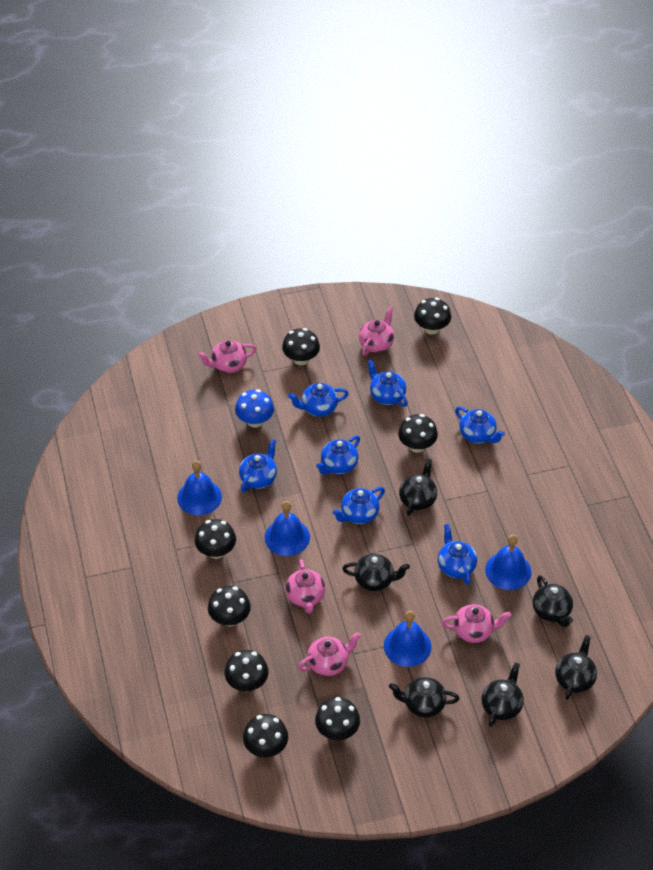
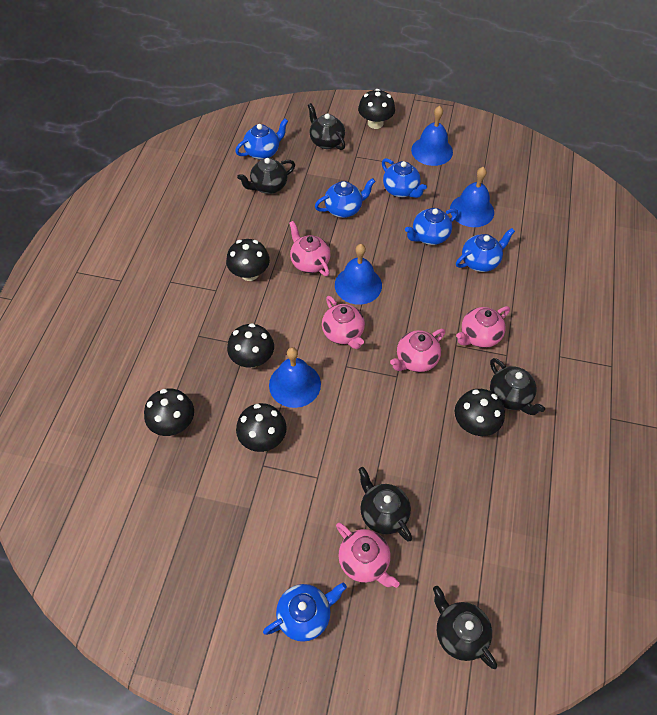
black mushroom: [195,519,236,559] [208,586,251,627] [225,650,269,692] [243,714,288,757] [282,328,320,365] [315,697,360,740] [398,414,438,453] [414,298,451,335] = 8 -> [144,388,194,436] [226,239,270,281] [227,323,274,368] [236,403,287,452] [358,89,395,129] [455,389,505,436] = 6
black teapot: [342,554,410,591] [389,677,460,718] [399,459,437,516] [481,662,524,727] [533,575,573,627] [555,635,597,700] = 6 -> [237,158,295,194] [308,103,345,150] [358,467,412,541] [433,586,497,669] [490,358,545,415] = 5
blue mushroom: [235,389,274,428] = 1 -> none = 0
blue teapot: [239,439,277,493] [288,383,349,417] [316,435,360,475] [333,487,385,524] [367,359,408,407] [438,524,477,585] [455,407,505,444] = 7 -> [235,118,288,160] [263,583,347,642] [315,178,375,218] [382,158,427,198] [405,208,458,245] [456,228,515,272] = 6

